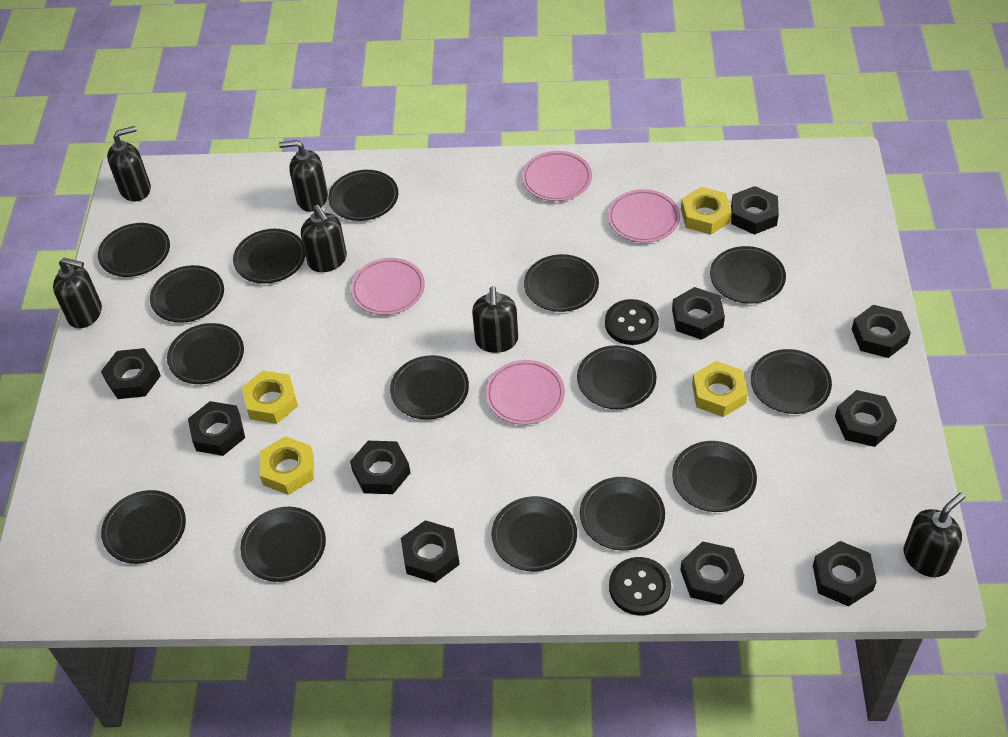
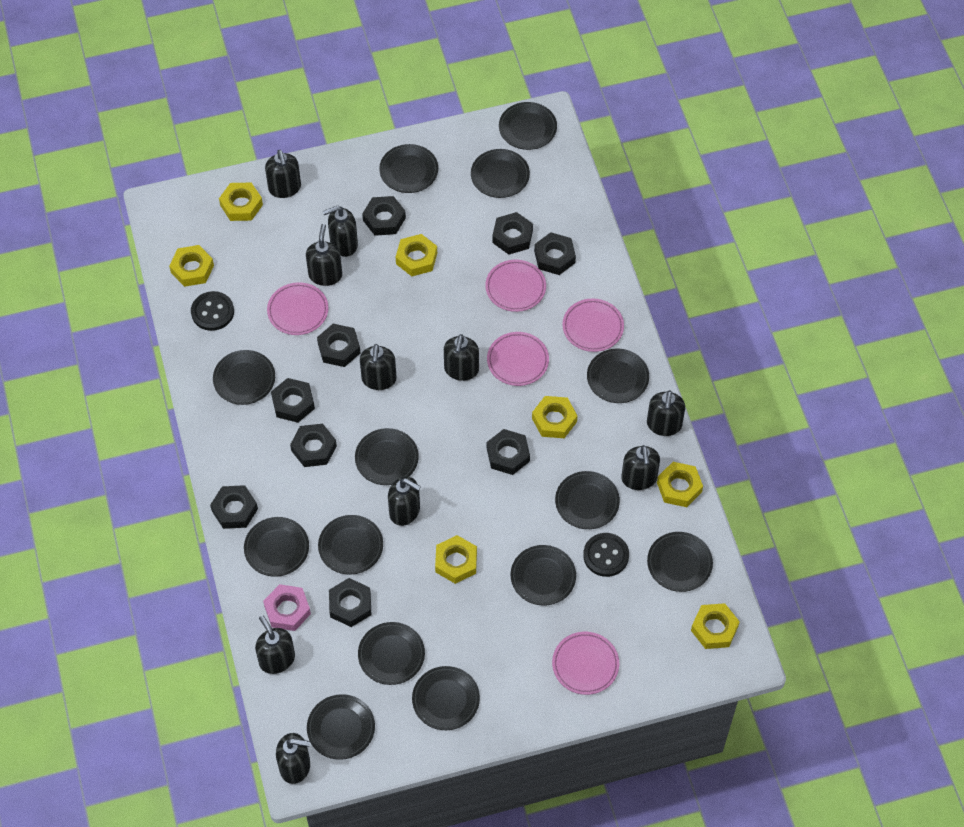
black nut: [101,348,161,399] [188,401,245,456] [350,441,411,494] [401,520,460,583] [672,287,725,340] [680,541,744,605] [731,186,779,235] [813,541,877,606] [835,390,897,447] [852,305,911,358] = 10 -> [210,485,258,529] [271,378,315,423] [290,424,337,467] [317,324,360,367] [329,578,371,627] [362,196,406,236] [487,429,530,475] [492,212,533,255] [534,232,576,275] = 9
black plate: [98,223,170,277] [101,490,186,564] [150,265,224,323] [167,323,244,384] [233,229,306,284] [240,507,326,582] [328,170,398,221] [390,355,469,420] [492,496,577,571] [524,254,599,312] [577,345,657,409] [580,477,665,551] [672,441,757,512] [710,246,786,303] [751,349,832,414] = 15 -> [213,350,275,405] [244,517,309,577] [307,694,375,760] [318,515,383,575] [355,428,419,485] [358,622,425,685] [379,144,438,193] [412,666,480,730] [471,149,530,198] [499,102,557,150] [511,545,576,605] [555,471,620,529] [587,349,649,403] [647,532,713,592] = 14
black soap dispenser: [53,258,102,329] [107,126,151,201] [279,140,328,212] [301,205,347,272] [472,286,518,353] [904,492,965,577] = 6 -> [255,615,295,674] [265,150,301,198] [276,733,310,784] [306,224,342,286] [323,205,358,257] [360,344,397,390] [388,477,421,526] [444,334,479,381] [621,445,660,490] [647,390,685,436] = 10
pink nut: none = 0 -> [263,584,311,631] = 1
pink plate: [351,258,425,315] [485,360,565,425] [522,151,592,201] [608,189,680,243] = 4 -> [267,282,328,335] [485,260,546,312] [487,332,549,386] [552,632,619,695] [562,299,624,352] = 5
yellow nut: [241,371,298,424] [260,436,314,495] [681,187,732,235] [692,361,748,417] = 4 -> [169,245,214,287] [219,183,263,221] [396,234,437,276] [435,535,477,584] [532,396,578,438] [657,462,703,507] [691,603,740,649] = 7

